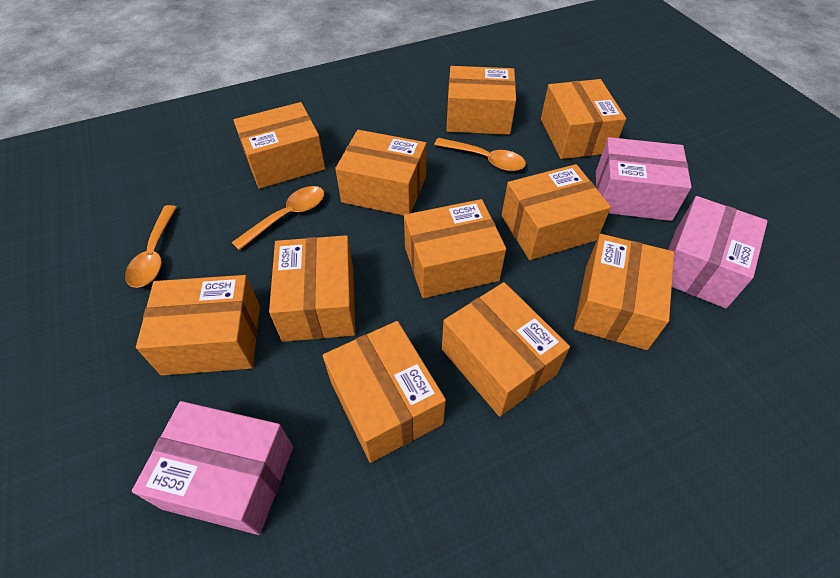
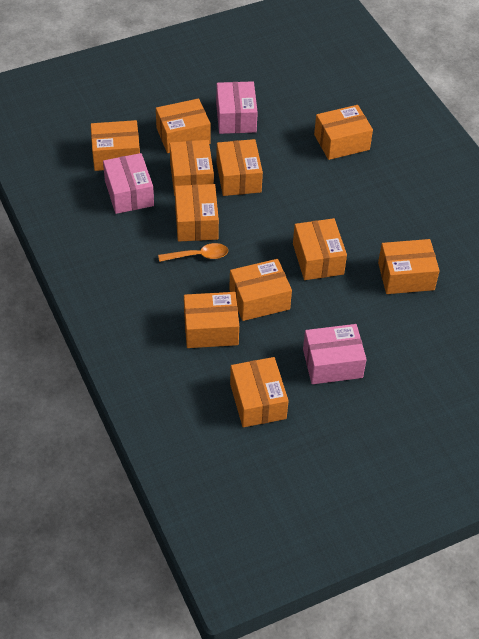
orange spoon: [125,205,177,288] [231,186,324,250] [434,138,526,171] = 3 -> [158,243,228,262] = 1

